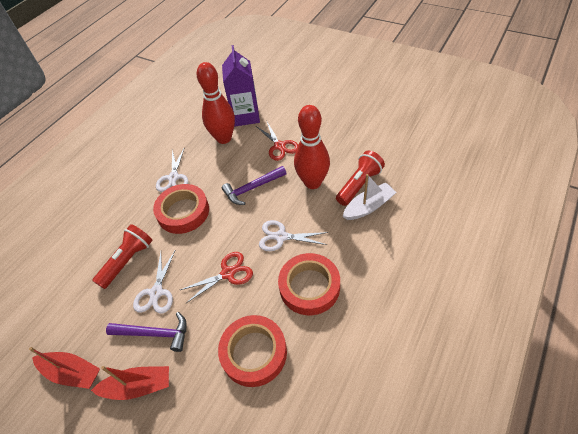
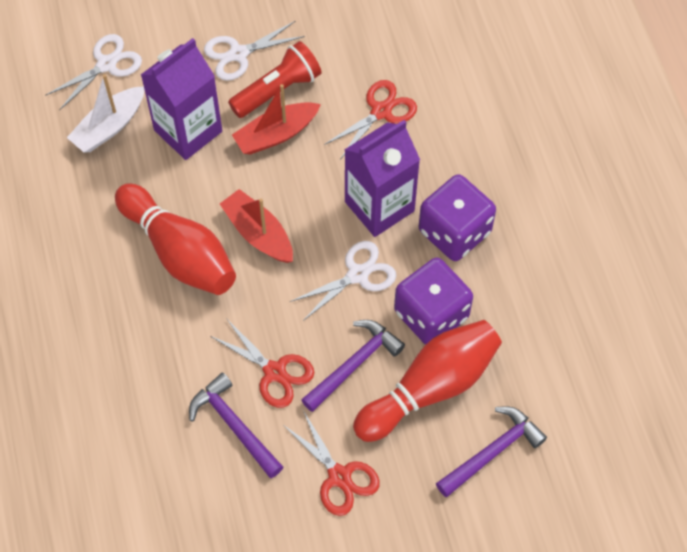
purple carton: [222,45,260,127] = 1 -> [141,38,222,160] [345,120,420,237] = 2
purple dice: none = 0 -> [394,258,473,345] [418,174,496,261] = 2
purple hammer: [106,312,187,352] [222,166,287,205] = 2 -> [189,372,283,478] [301,320,405,412] [436,406,547,497] = 3
red flashlight: [92,224,152,289] [336,151,385,206] = 2 -> [228,41,321,118] = 1
red scissors: [180,252,253,303] [256,122,298,161] = 2 -> [210,318,314,408] [282,410,380,516] [324,80,417,159] = 3
red tape: [153,184,209,234] [218,315,287,387] [278,253,340,315] = 3 -> none = 0

